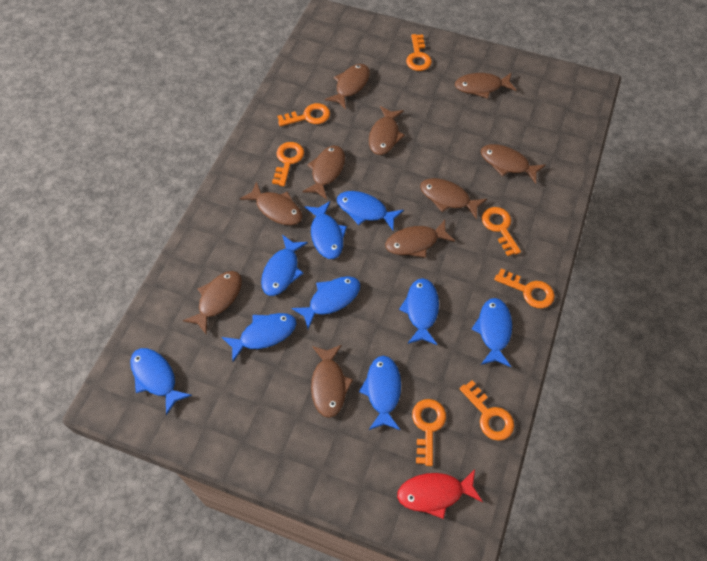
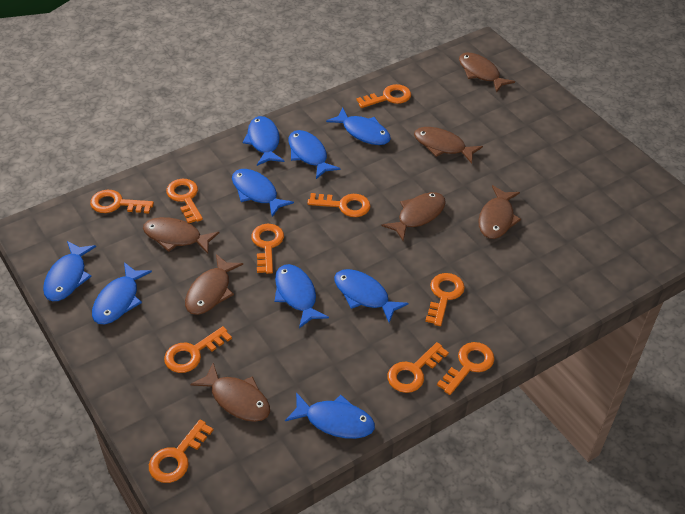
brown fish: [183,271,242,334] [240,181,302,225] [302,146,345,199] [311,345,353,418] [325,64,370,109] [369,106,405,155] [385,220,455,258] [420,178,487,219] [455,72,516,99] [481,144,546,183] = 10 -> [143,217,220,254] [185,254,243,315] [190,363,270,422] [382,192,446,241] [414,127,483,164] [459,53,515,93] [479,185,521,239] = 7
orange key: [272,142,304,186] [278,103,330,126] [406,34,432,71] [412,399,446,466] [459,380,514,441] [482,207,521,256] [494,268,555,308] = 7 -> [90,190,154,214] [149,420,213,483] [164,326,232,373] [166,179,203,223] [251,224,284,274] [307,193,371,217] [356,84,411,108] [387,342,449,393] [425,273,465,326] [437,342,494,395] = 10
red fish: [397,469,483,519] = 1 -> none = 0

